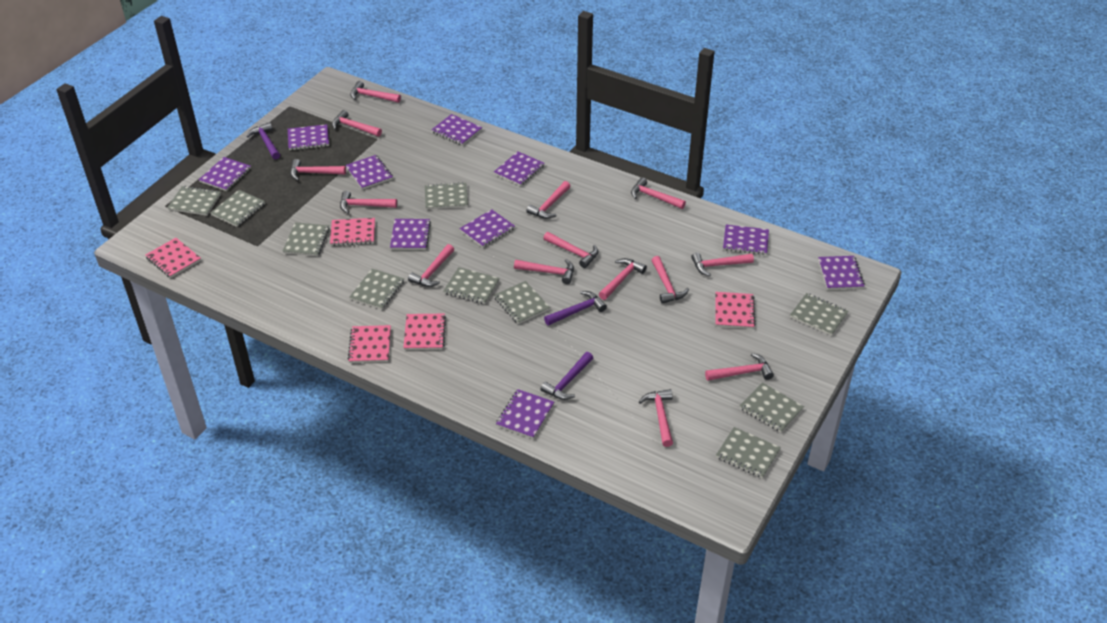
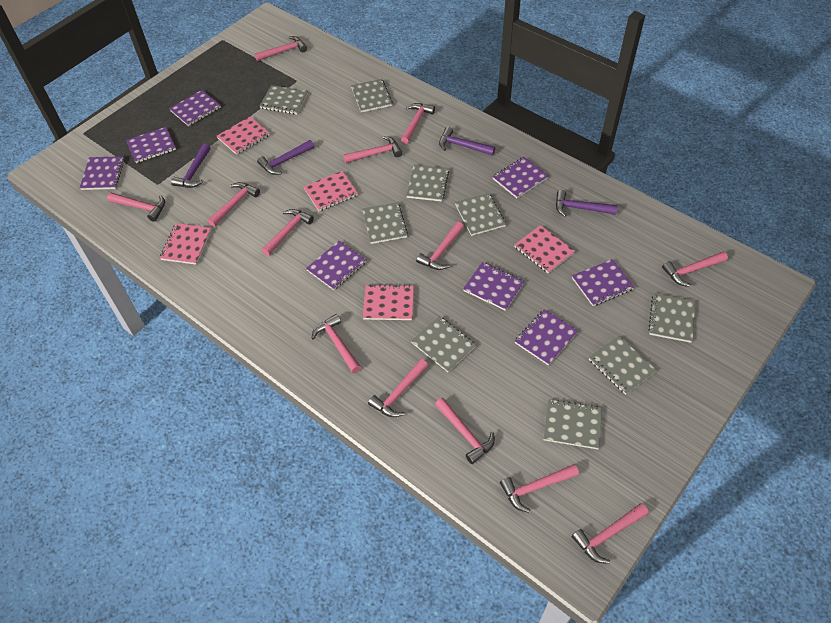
grey notebook: [167,186,221,216] [210,190,265,227] [283,222,330,256] [350,269,404,310] [425,182,468,209] [444,267,500,304] [494,281,550,324] [716,427,781,478] [740,382,804,433] [790,293,848,336] = 10 -> [260,85,308,114] [351,79,393,113] [362,202,408,244] [406,164,449,202] [411,316,476,372] [455,193,506,236] [544,399,602,449] [589,336,657,395] [648,293,695,343] = 9
pink hammer: [290,159,346,180] [332,110,382,137] [340,191,397,213] [350,81,401,103] [408,244,454,287] [514,259,574,284] [526,181,571,219] [543,232,598,268] [599,258,647,300] [631,177,686,209] [639,389,673,447] [652,256,689,304] [691,252,754,276] [705,353,774,381] = 14 -> [107,193,165,222] [208,182,260,227] [255,36,307,61] [262,209,314,256] [311,314,361,373] [343,136,402,163] [368,359,428,417] [401,103,435,144] [416,222,464,270] [435,398,495,464] [500,464,579,513] [572,503,649,564] [662,251,728,287] = 13
purple hammer: [247,122,280,160] [540,352,593,400] [544,291,607,326] = 3 -> [171,143,211,188] [257,140,314,175] [439,127,495,156] [556,190,618,217] = 4
purple notebook: [199,157,251,191] [288,124,329,150] [345,155,393,190] [390,219,431,250] [432,114,482,146] [459,209,515,248] [494,151,545,186] [496,389,554,439] [723,225,769,255] [818,256,865,290] = 10 -> [80,156,124,190] [126,127,176,163] [169,90,221,126] [306,241,366,290] [463,262,525,311] [492,157,548,198] [515,309,578,366] [572,259,635,306] = 8

